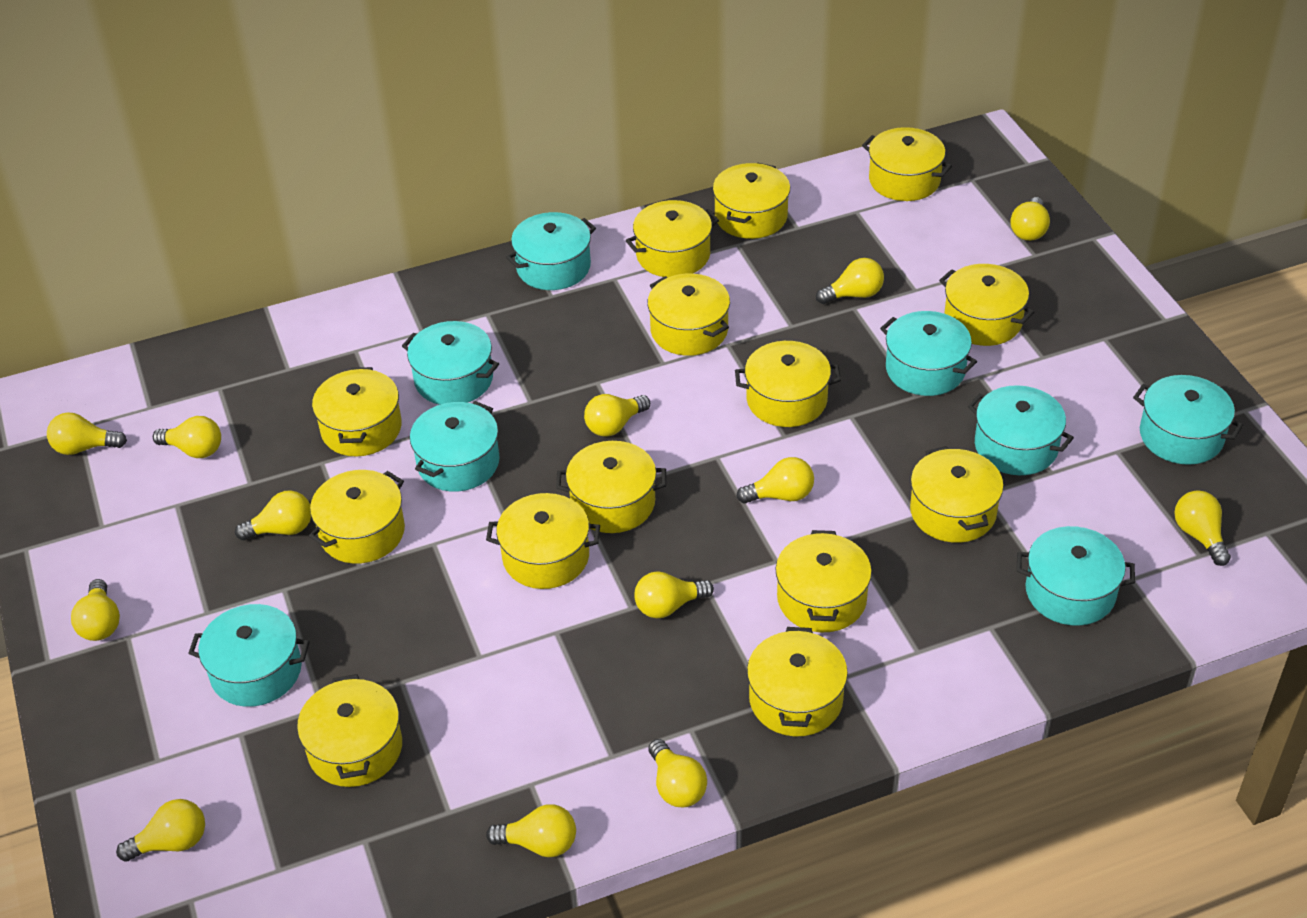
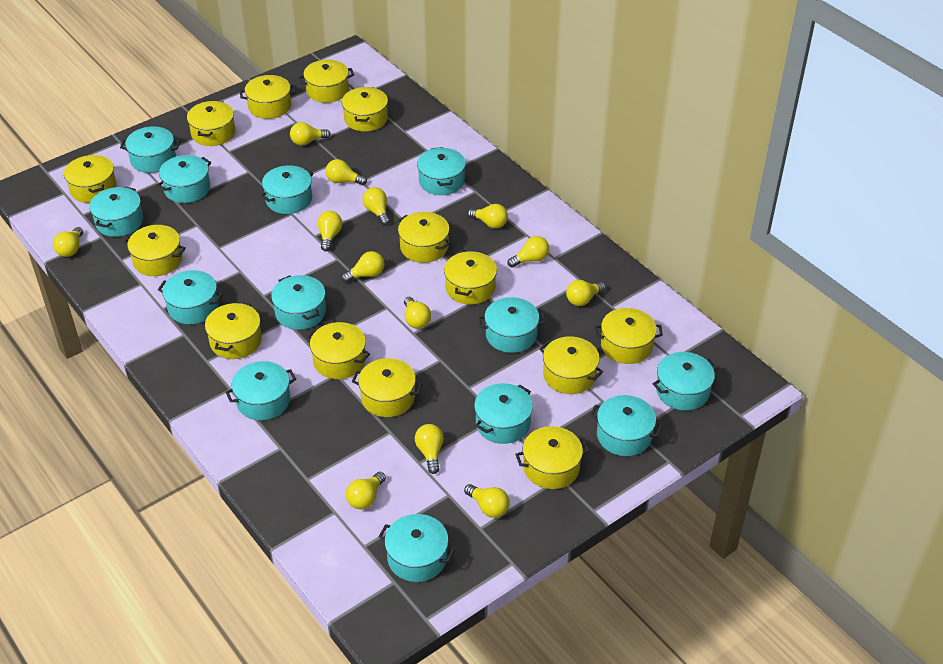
turquoise pot: [188,604,310,707] [402,321,499,405] [410,401,500,492] [506,212,596,290] [880,311,977,396] [968,385,1074,475] [1017,526,1135,626] [1133,375,1243,465] = 8 -> [89,186,143,237] [120,126,180,173] [157,155,211,203] [158,270,223,324] [226,361,296,420] [260,165,314,214] [271,275,326,330] [378,514,455,582] [417,147,466,195] [474,383,533,444] [478,297,546,353] [590,395,663,456] [653,352,718,410] = 13

